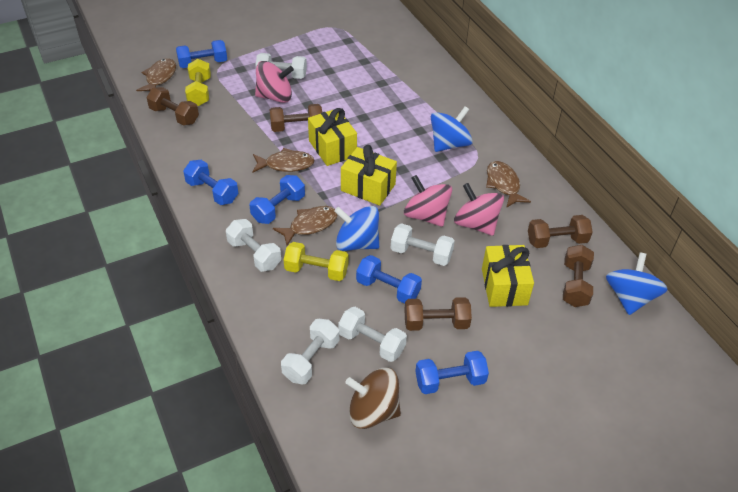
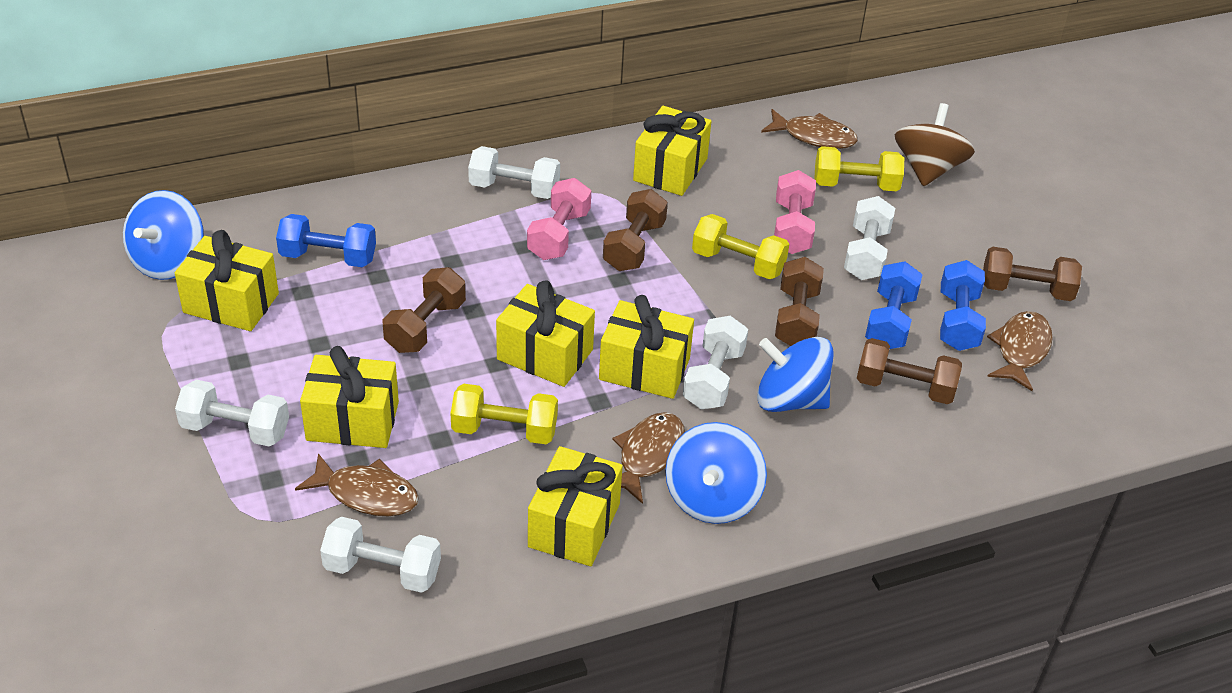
blue dumbbell: [176,40,227,68] [183,160,239,205] [249,175,305,224] [356,255,422,304] [415,351,489,394] = 5 -> [276,214,376,267] [865,261,923,349] [940,260,986,351] = 3
pink dumbbell: none = 0 -> [527,178,591,260] [774,170,816,254] = 2
pink spinning top: [255,61,294,103] [404,175,452,227] [454,183,504,236] = 3 -> none = 0
yellow dumbbell: [185,59,211,106] [284,242,349,281] = 2 -> [451,384,558,444] [692,214,789,279] [814,146,904,191] = 3
yellow gift: [308,108,357,166] [341,145,397,206] [482,245,534,307] = 3 -> [175,230,279,331] [300,346,399,448] [496,280,595,387] [528,446,623,566] [599,295,694,399] [633,106,711,196] = 6

